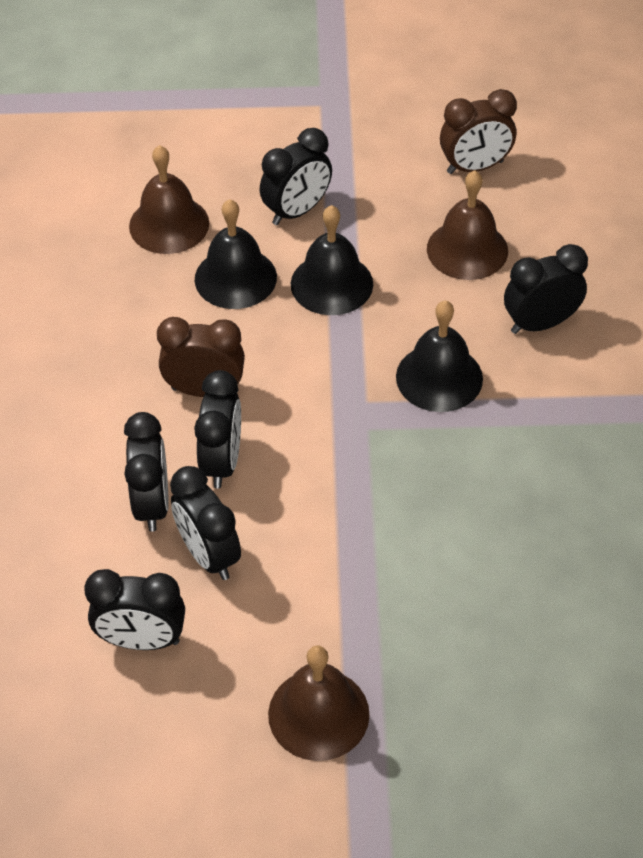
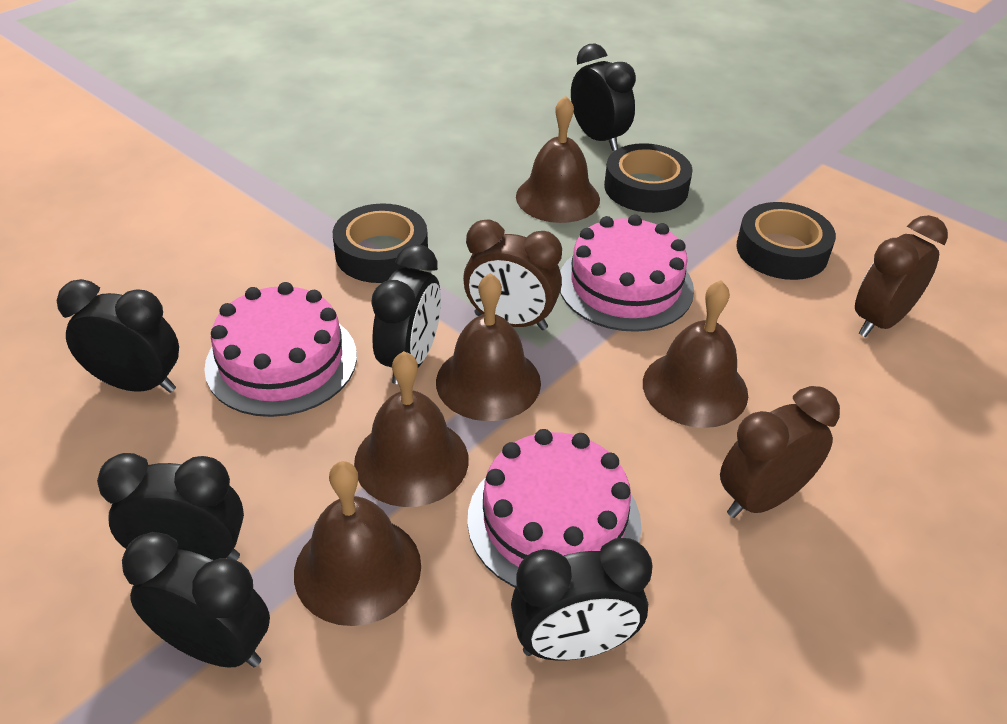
black bell: [195,199,277,309] [291,205,373,315] [396,300,483,412] = 3 -> none = 0
black tape: none = 0 -> [333,203,428,283] [604,143,693,213] [736,202,836,280] = 3
brown bell: [129,145,209,254] [268,646,370,761] [427,170,508,280] = 3 -> [294,461,421,626] [354,351,469,507] [436,273,541,421] [516,96,600,223] [643,280,748,428] = 5
brown clock: [157,317,245,397] [440,89,517,174] = 2 -> [463,220,562,330] [720,386,840,518] [855,215,948,337] = 3
pink cake: none = 0 -> [204,282,357,417] [467,429,642,588] [560,214,694,332] = 3

